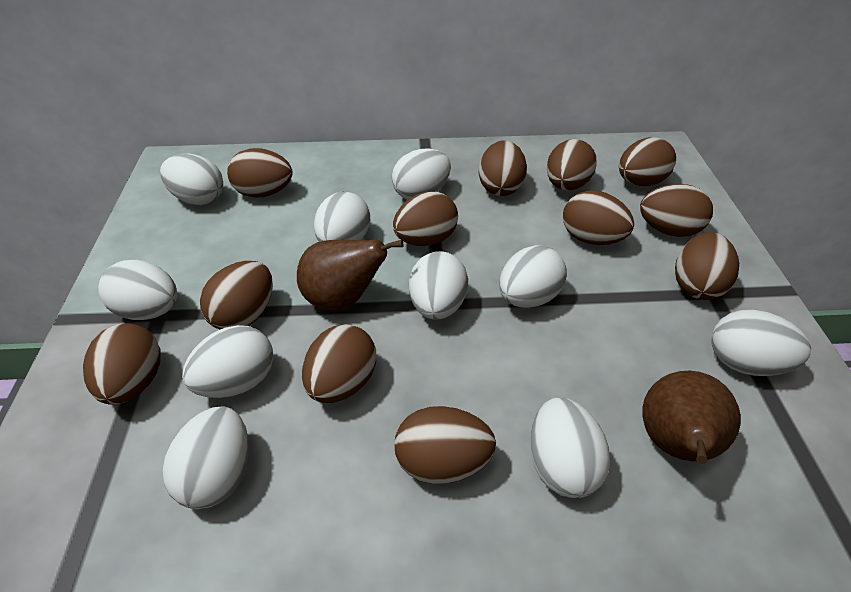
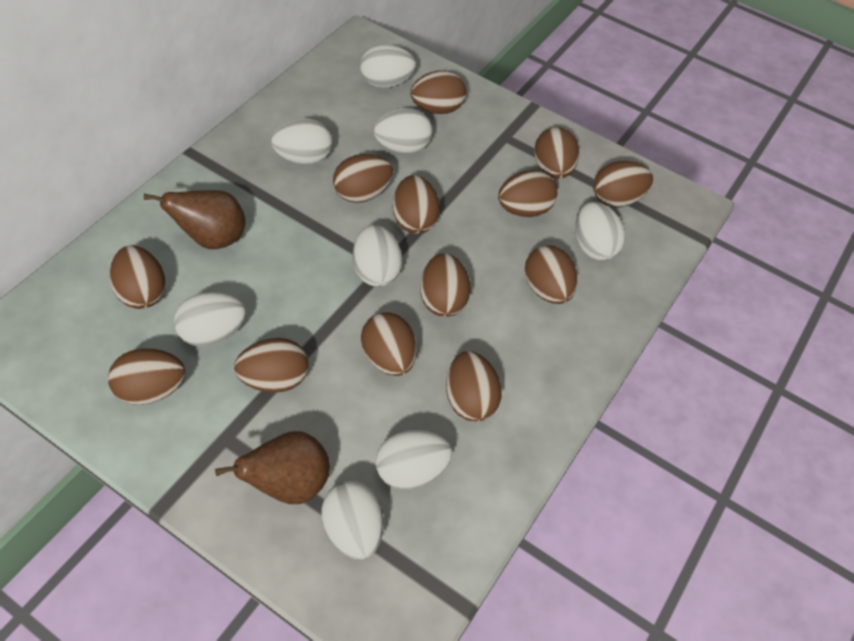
brown egg: [83,323,160,405] [200,261,273,329] [227,148,292,198] [302,324,376,403] [393,191,458,246] [395,406,496,484] [479,140,527,196] [547,139,597,191] [563,190,634,245] [619,137,676,186] [640,184,713,237] [675,232,739,300] = 12 -> [108,349,185,405] [110,245,166,309] [234,338,309,393] [333,154,393,203] [361,313,417,376] [392,175,440,234] [410,70,466,114] [420,253,471,317] [446,351,502,421] [498,170,558,217] [524,246,578,304] [534,127,579,179] [593,161,653,207] = 13
white egg: [98,260,178,320] [160,153,223,205] [162,406,249,509] [182,325,273,398] [314,192,370,242] [392,148,451,200] [409,251,468,320] [499,245,567,308] [530,397,610,498] [711,310,811,376] = 10 -> [174,292,246,347] [271,118,332,164] [321,481,384,559] [352,225,402,287] [360,44,416,88] [374,108,432,153] [376,430,452,490] [575,202,626,261] = 8

